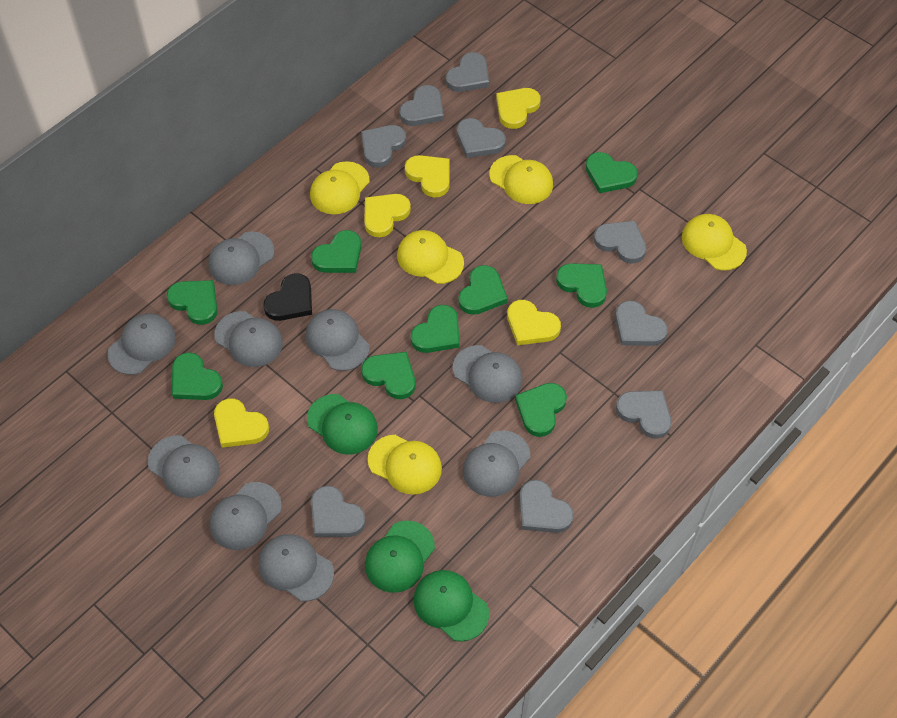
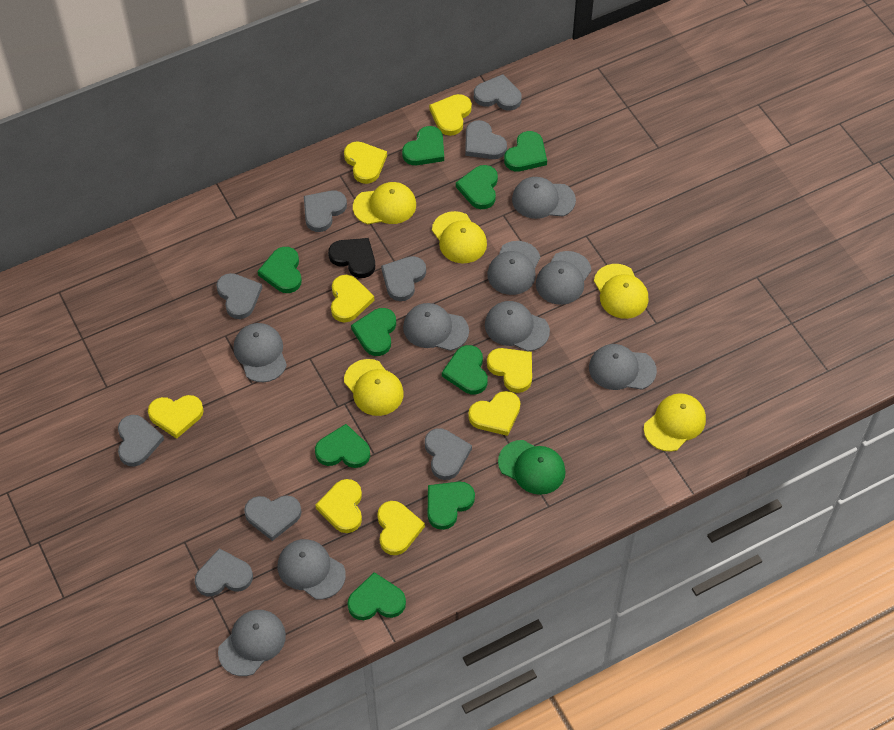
green cap: [307,394,378,454] [365,521,435,593] [413,570,489,642] = 3 -> [498,440,566,495] = 1
yellow heart: [214,398,269,448] [365,194,411,237] [405,155,450,198] [496,88,541,129] [507,300,561,345] = 5 -> [148,395,204,439] [315,479,362,533] [331,275,374,322] [344,141,387,184] [377,501,425,555] [429,94,472,136] [468,391,520,436] [487,348,532,393] = 8

